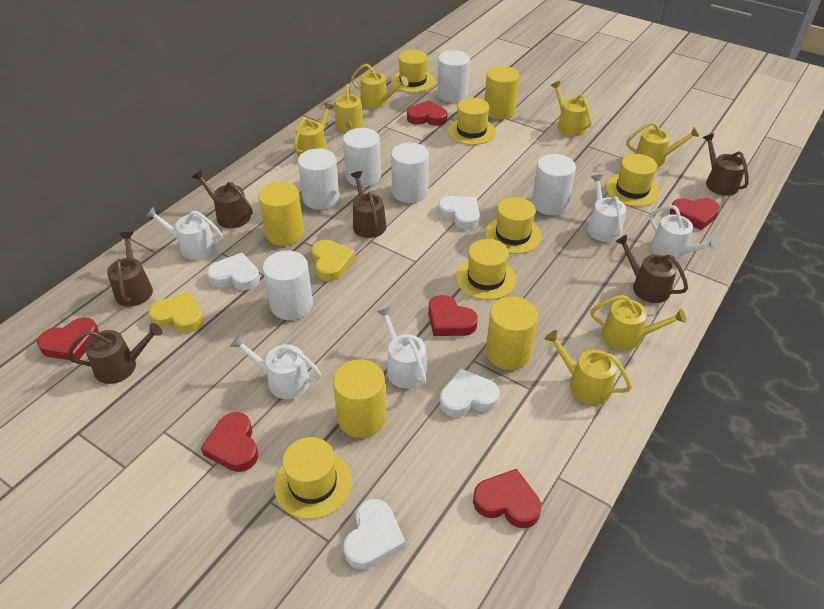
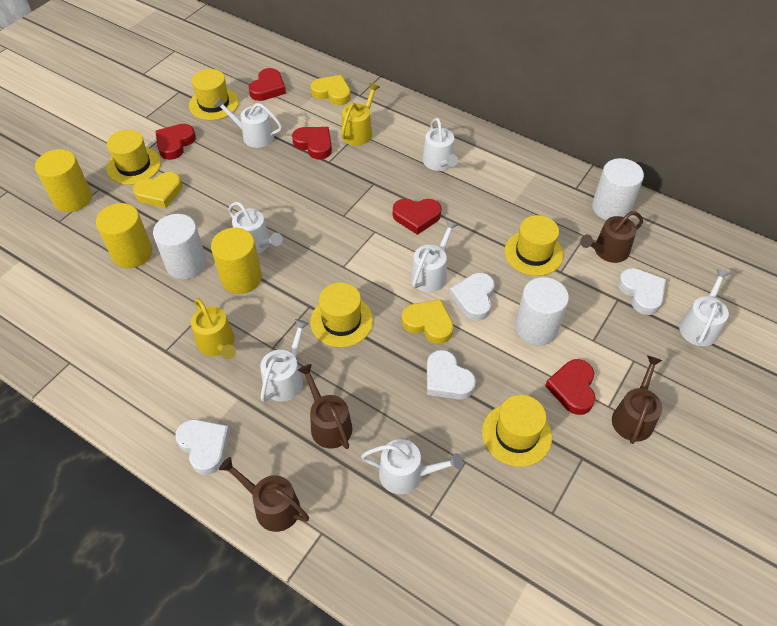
brown watering can: [67,323,163,384] [107,232,153,307] [192,170,253,228] [351,171,386,238] [615,235,688,303] [703,134,749,196] = 6 -> [219,457,309,532] [298,364,352,449] [580,211,643,263] [612,356,662,444] = 4
red heart: [37,317,99,360] [201,412,258,472] [407,100,447,126] [428,295,478,336] [473,469,541,528] [670,198,720,230] = 6 -> [155,124,196,160] [249,68,286,101] [292,127,332,160] [393,199,441,235] [545,359,596,415] = 5
white cylinder: [263,250,313,320] [298,148,339,210] [343,128,381,187] [391,143,429,203] [437,50,470,103] [532,154,576,215] = 6 -> [153,214,207,279] [515,277,569,346] [592,158,644,220] = 3
white watering can: [145,207,223,260] [230,335,321,399] [377,307,428,388] [588,174,626,242] [650,205,720,260] = 5 -> [214,98,282,148] [228,202,283,254] [260,319,309,402] [361,439,463,494] [411,220,457,292] [422,118,458,171] [679,269,730,346] = 7
yellow cylinder: [258,182,304,246] [333,359,386,438] [485,66,520,120] [486,296,538,370] = 4 -> [35,149,92,212] [96,203,152,268] [211,228,262,294] = 3
yellow hat: [274,437,352,519] [391,50,435,93] [448,98,496,145] [456,239,516,300] [485,197,542,254] [606,154,660,207] = 6 -> [106,130,161,185] [189,69,239,120] [310,282,373,347] [482,395,552,467] [504,215,564,276] = 5
yellow heart: [149,291,204,333] [311,240,355,281] = 2 -> [133,172,183,208] [311,75,351,105] [402,299,453,344] = 3
yellow watering can: [294,102,334,156] [335,84,364,132] [351,64,409,108] [545,330,632,405] [551,81,592,136] [591,295,686,350] [626,122,700,168] = 7 -> [191,298,236,359] [341,83,380,145] = 2

